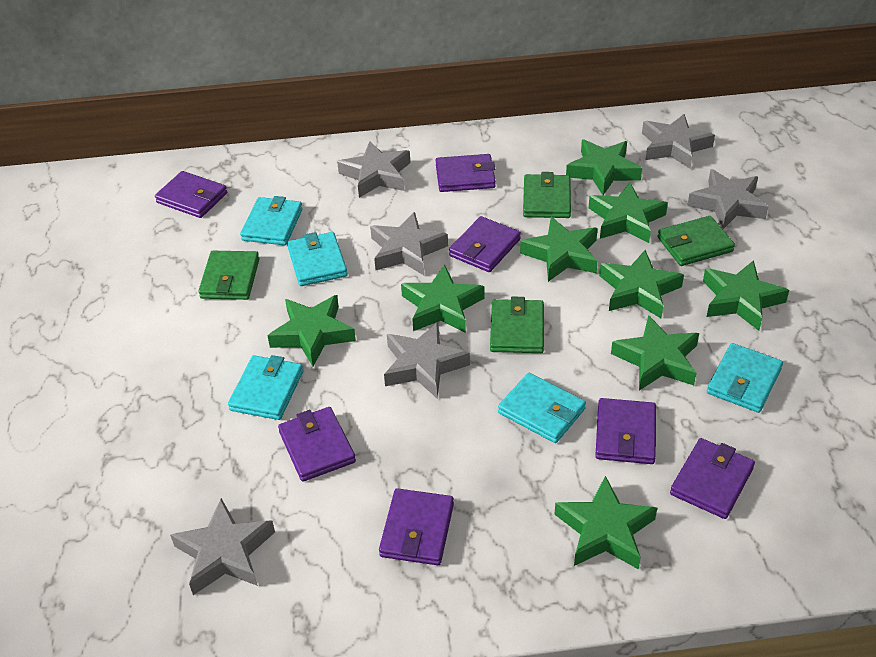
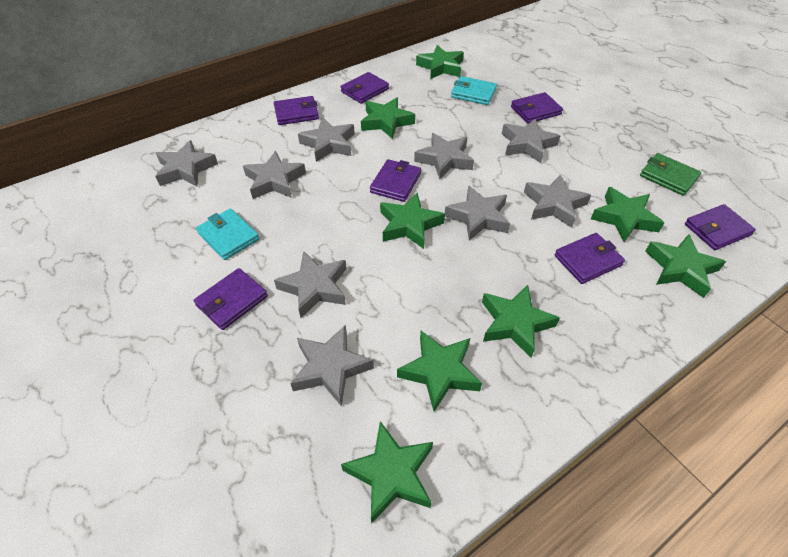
green star: [267,295,356,367] [401,265,484,333] [520,217,598,282] [554,476,657,570] [566,140,642,195] [588,183,668,243] [599,250,684,318] [611,315,699,391] [703,260,789,331] = 9 -> [341,421,433,523] [361,97,415,139] [380,193,445,249] [397,331,482,412] [416,45,464,79] [482,285,560,358] [591,187,664,242] [645,234,726,298] = 8
green wallet: [198,251,260,300] [490,297,544,353] [523,172,571,218] [658,216,735,266] = 4 -> [640,153,701,196] = 1
grey star: [170,498,275,595] [337,141,410,198] [370,212,448,275] [384,322,470,398] [642,114,715,168] [687,169,768,229] = 6 -> [155,140,218,187] [243,151,306,199] [274,251,346,318] [290,325,374,407] [298,117,355,162] [414,133,474,179] [445,185,510,241] [502,119,560,163] [524,174,591,228] = 9
turquoise wallet: [228,355,303,420] [240,196,303,245] [287,232,348,286] [498,373,586,443] [707,343,783,413] = 5 -> [196,208,259,260] [451,76,497,105] = 2

